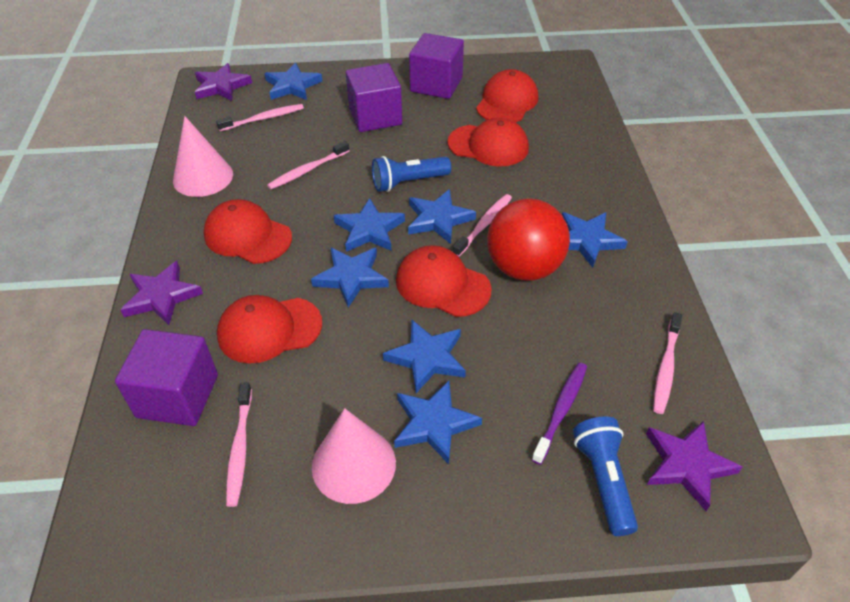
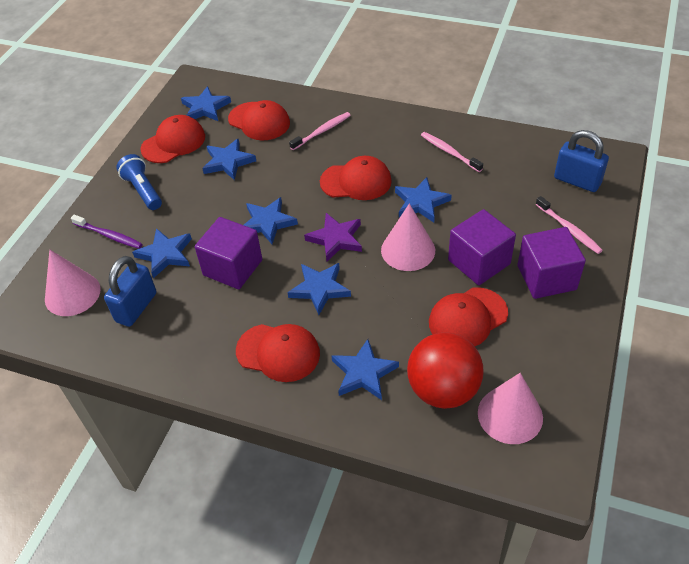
blue flashlight: [372,156,451,192] [573,417,638,536] = 2 -> [116,154,162,210] = 1
blue padlock: none = 0 -> [104,256,157,327] [554,130,609,192] = 2
pink cone: [173,116,233,197] [312,408,396,504] = 2 -> [45,250,101,316] [381,204,435,271] [478,373,543,444] = 3
pink toothbrush: [216,104,304,131] [226,382,252,507] [267,141,349,189] [453,194,512,257] [653,312,682,414] = 5 -> [289,112,351,150] [421,132,483,172] [536,196,603,254] = 3
purple star: [121,261,203,325] [195,63,252,101] [646,421,742,511] = 3 -> [304,213,362,261] = 1

